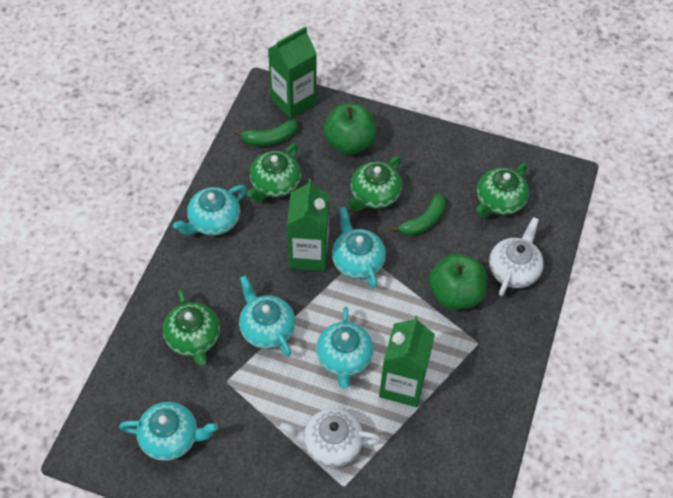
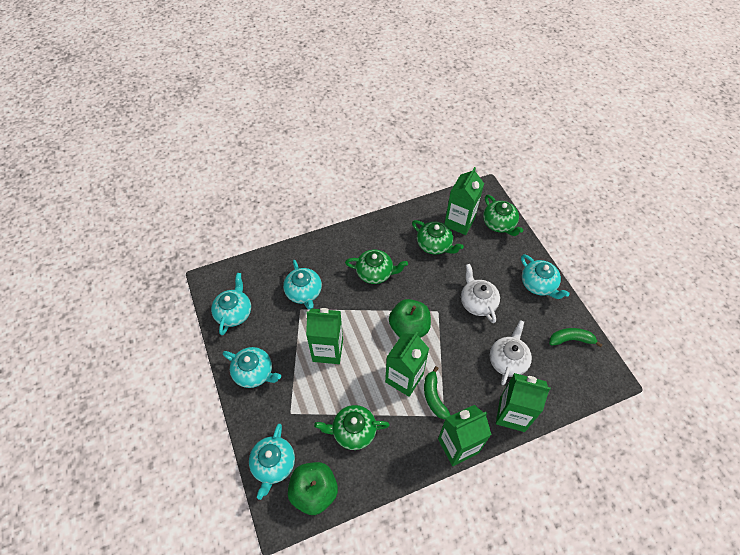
green carton: [268,26,317,119] [287,179,329,271] [379,316,435,407] = 3 -> [306,308,343,364] [385,332,429,397] [438,405,491,466] [444,167,484,235] [496,373,551,432] = 5

